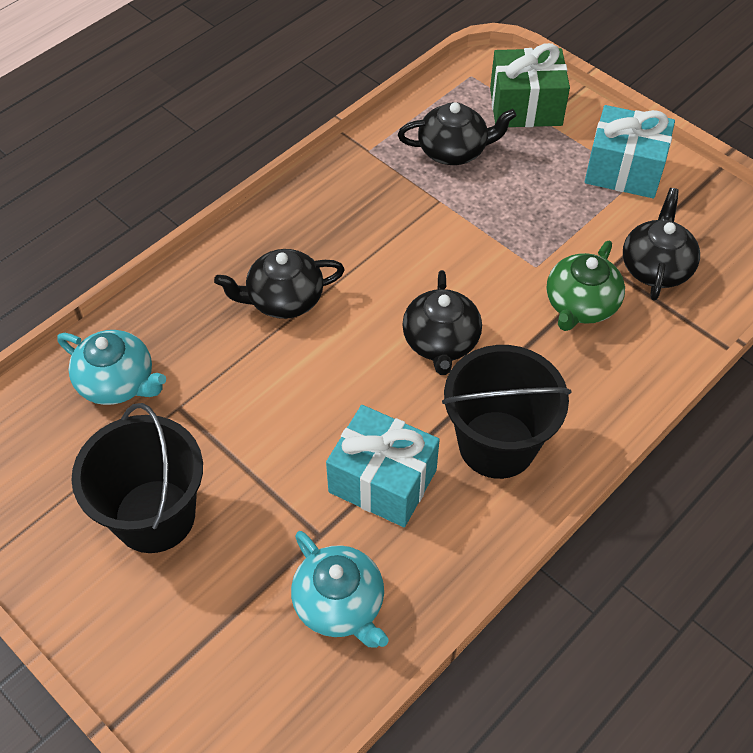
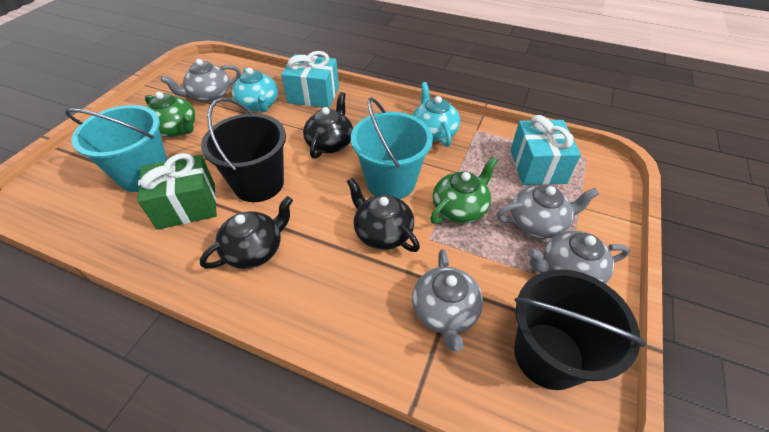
black teapot: [214,249,345,319] [398,102,516,165] [402,270,482,375] [623,188,700,301] = 4 -> [200,196,293,269] [303,92,353,159] [347,178,420,252] = 3
green teapot: [547,241,625,331] = 1 -> [145,92,195,137] [430,157,498,224] = 2
grey teapot: none = 0 -> [161,59,241,102] [412,249,483,351] [497,185,599,238] [527,231,630,284] = 4
turquoise bucket: none = 0 -> [65,105,167,192] [351,98,433,199] = 2

